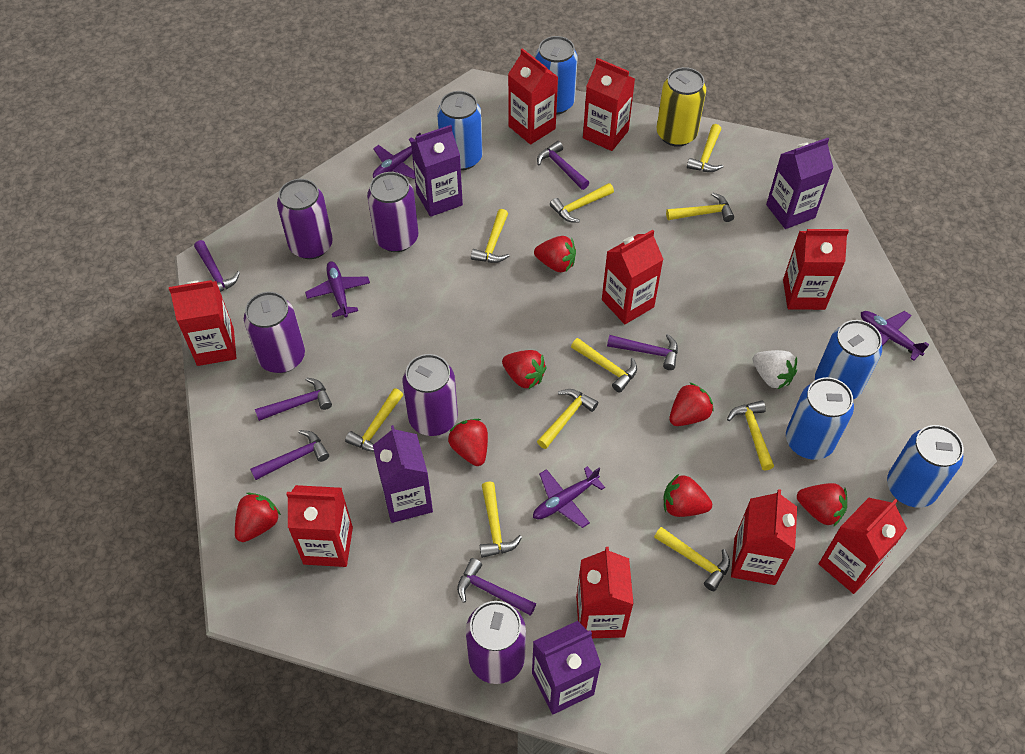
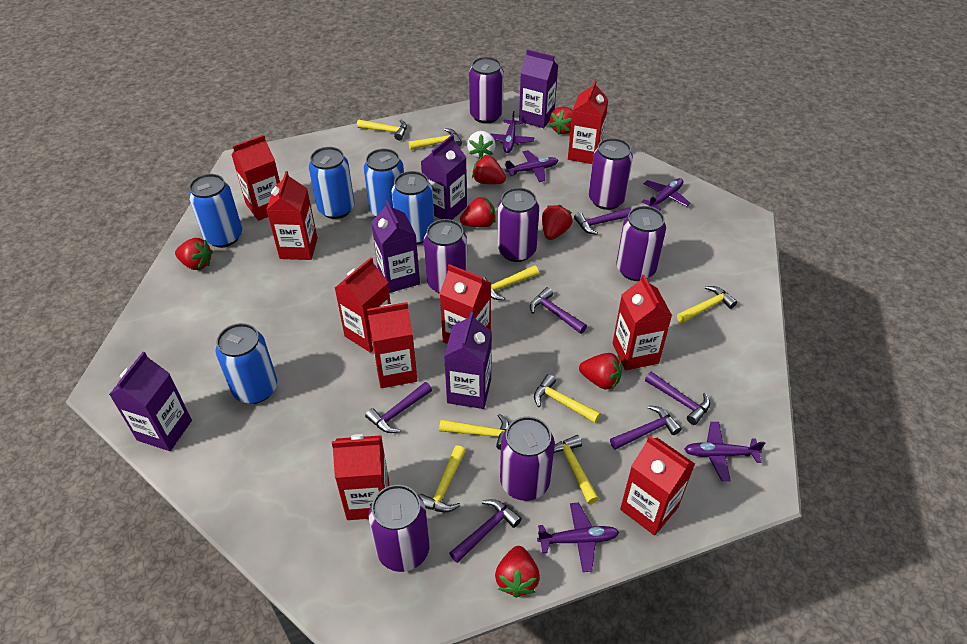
purple can: [244,292,305,373] [277,179,333,259] [367,172,418,252] [403,354,458,436] [466,601,526,684] = 5 -> [368,485,430,572] [424,219,468,294] [469,57,504,124] [497,188,539,262] [500,416,555,501] [589,138,633,210] [616,206,666,281] = 7
purple carton: [373,425,433,523] [411,125,463,217] [532,621,601,714] [766,138,833,229] = 4 -> [109,352,192,451] [371,200,420,293] [421,134,467,220] [444,312,492,409] [519,49,558,128] = 5
purple plane: [305,261,370,317] [373,133,421,179] [533,466,605,528] [861,311,929,361] = 4 -> [490,111,534,153] [505,150,559,182] [537,502,619,572] [642,178,691,211] [684,422,765,481] = 5
yellow can: [657,67,706,147] = 1 -> none = 0
yellow hammer: [345,388,403,452] [471,209,509,263] [480,481,522,558] [537,389,598,449] [550,183,614,223] [571,338,637,393] [654,527,730,591] [666,193,734,222] [687,124,723,172] [727,400,774,470] = 10 -> [357,120,407,140] [409,128,462,150] [419,445,466,512] [439,413,510,450] [483,265,539,300] [534,374,600,423] [554,435,599,504] [677,286,737,323] = 8

